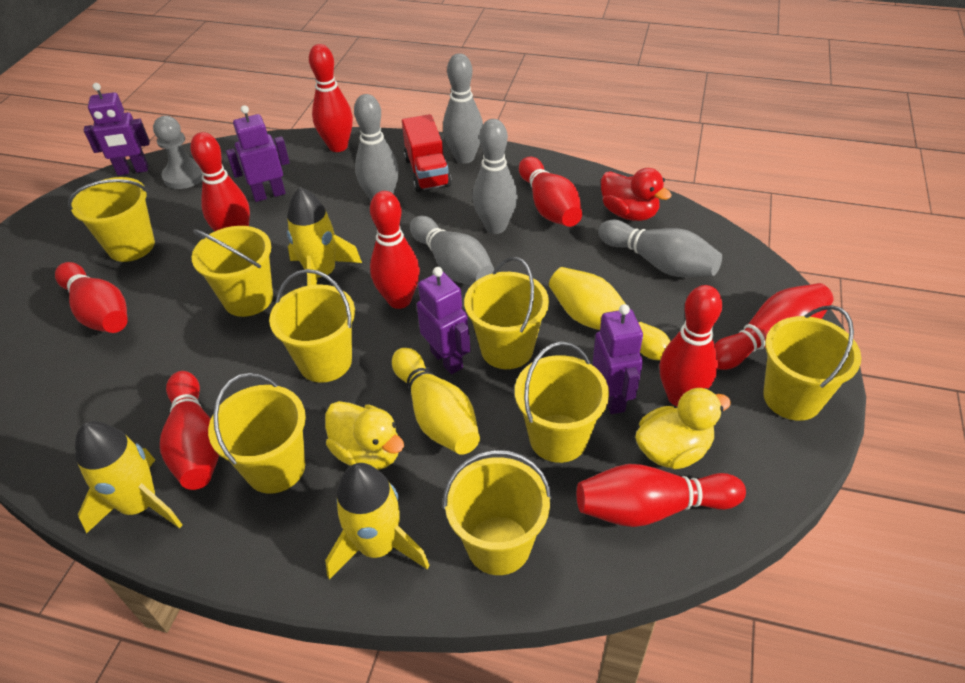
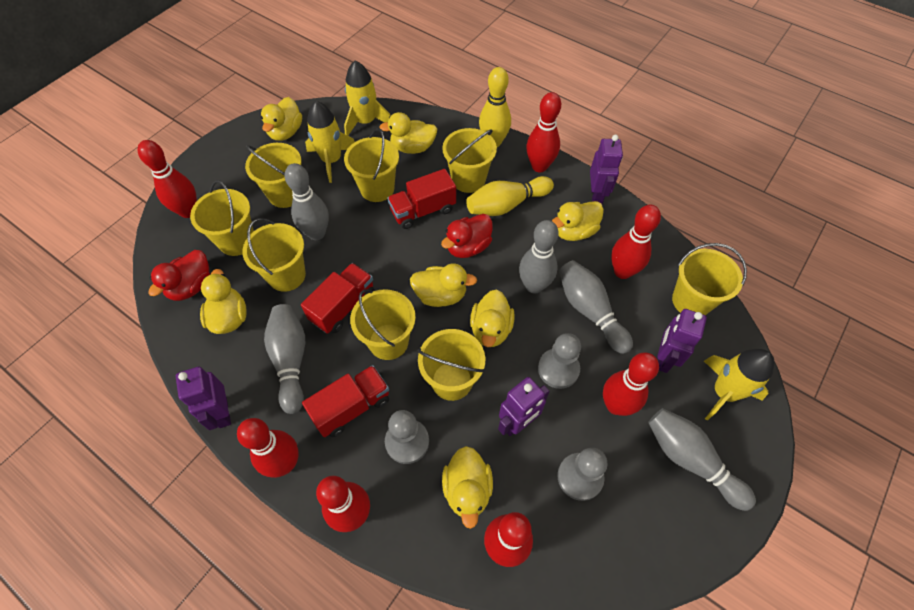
grey pawn: [153,116,203,189] = 1 -> [385,410,429,464] [538,333,581,389] [558,448,608,501] = 3
red bowling pin: [55,262,128,333] [160,371,219,490] [190,132,250,231] [309,44,353,152] [370,191,420,309] [519,157,582,227] [577,464,746,527] [659,285,722,407] [714,283,833,370] = 9 -> [137,140,197,218] [237,418,299,478] [316,476,370,532] [484,512,533,567] [526,92,561,172] [603,352,659,416] [611,205,661,279] = 7
red duck: [601,168,672,221] = 1 -> [148,250,210,301] [441,214,493,258] = 2
red truck: [402,114,452,192] = 1 -> [301,263,375,334] [302,365,389,437] [387,169,456,229] = 3
yellow duck: [325,401,404,470] [635,388,731,469] = 2 -> [200,269,247,334] [261,97,302,141] [379,112,437,154] [410,263,477,307] [442,446,493,529] [470,290,515,347] [552,201,604,241] = 7

